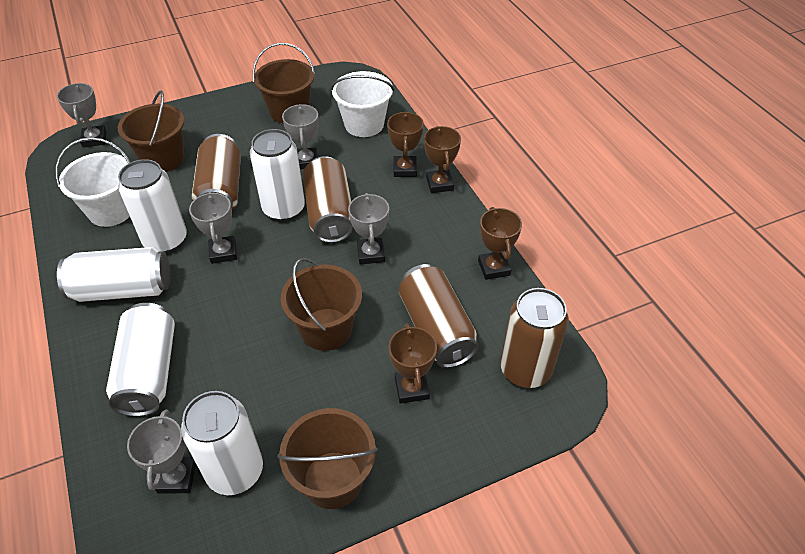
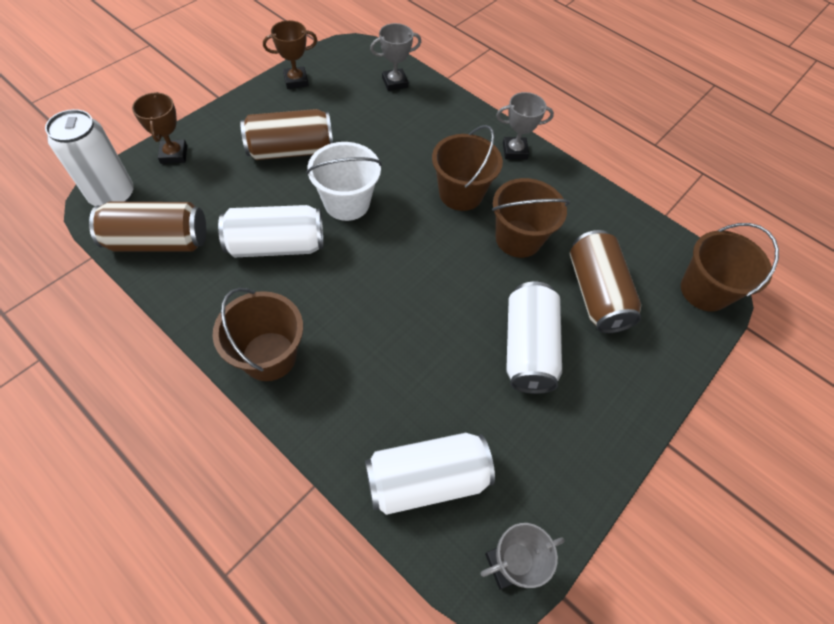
brown can: [192,134,241,210] [303,156,352,243] [399,264,478,368] [500,288,569,388] = 4 -> [89,202,206,251] [240,109,333,160] [570,230,641,333] = 3
brown trophy: [387,112,424,177] [389,323,437,403] [424,126,461,193] [478,207,522,280] = 4 -> [132,92,187,164] [263,20,317,89] = 2
grey trophy: [57,83,106,148] [127,410,196,494] [189,192,237,264] [282,104,319,169] [348,193,389,264] = 5 -> [370,23,421,91] [481,523,565,590] [496,92,554,159] = 3
white bucket: [55,137,130,227] [331,71,394,137] = 2 -> [306,142,382,221] = 1
white can: [57,247,170,302] [106,303,175,417] [118,159,187,253] [181,391,263,495] [250,129,305,221] = 5 -> [45,109,134,206] [218,205,323,258] [365,433,495,515] [506,282,562,394] = 4

